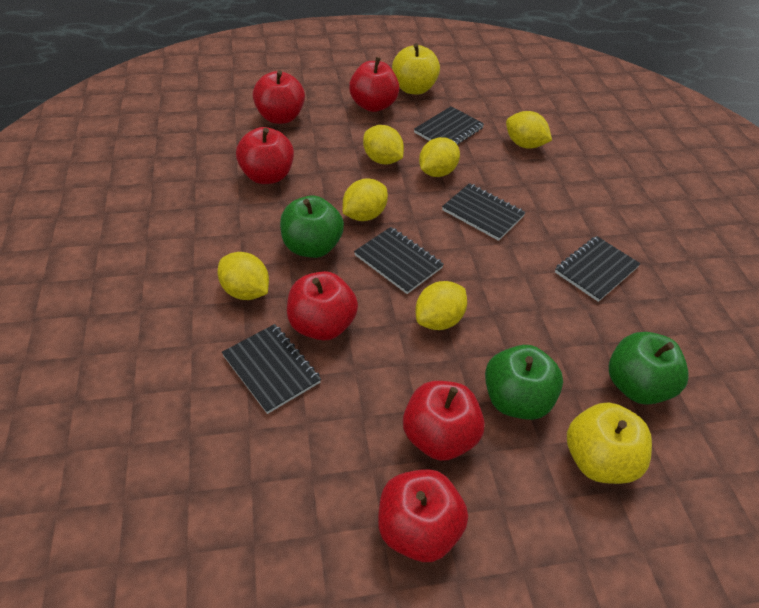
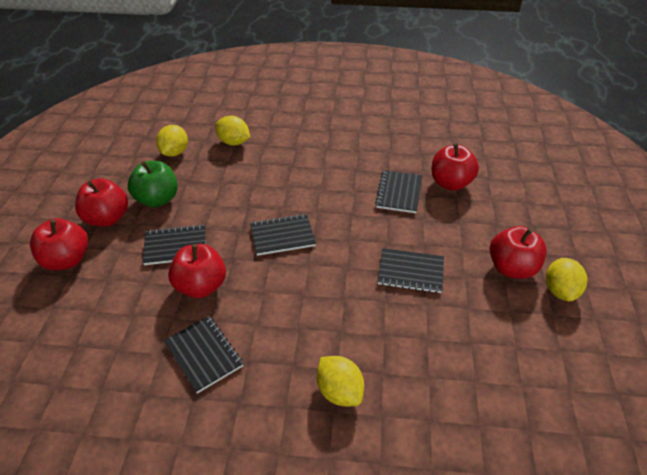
green apple: [280,196,344,258] [485,345,563,420] [609,332,689,405] = 3 -> [128,161,178,207] = 1
red apple: [236,127,294,184] [253,70,305,124] [287,271,358,340] [349,57,399,112] [378,469,468,562] [403,381,485,461] = 6 -> [30,218,88,270] [75,178,128,227] [168,244,226,298] [431,143,479,191] [490,226,547,279] = 5
yellow apple: [392,43,440,94] [567,403,652,484] = 2 -> none = 0
yellow lemon: [217,252,269,300] [343,178,388,221] [363,125,404,164] [415,281,467,330] [419,137,460,177] [506,111,552,149] = 6 -> [156,125,188,157] [215,116,250,146] [317,356,364,406] [546,258,587,301] = 4

